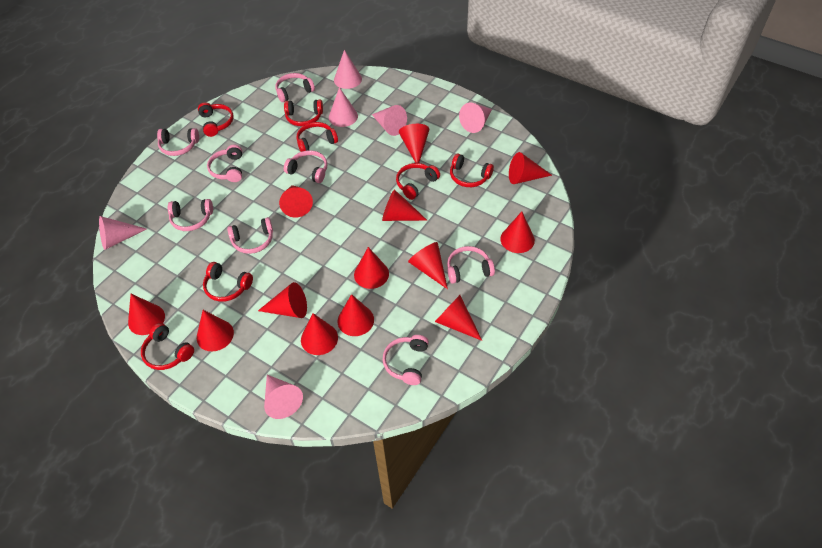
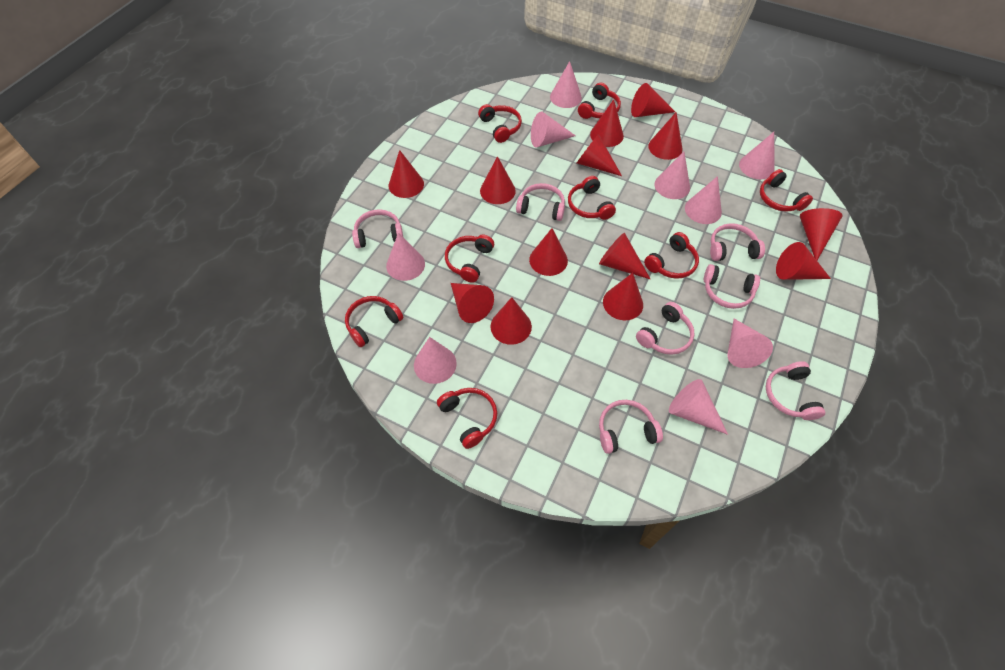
pink cone: [99,216,147,250] [264,375,303,419] [329,87,358,127] [334,50,362,89] [372,105,407,136] [459,103,492,133] = 6 -> [386,233,425,281] [414,337,457,384] [531,112,576,148] [550,61,582,108] [654,152,690,199] [669,379,728,435] [685,176,722,224] [728,319,773,368] [739,132,775,179] = 9
pink headphones: [157,128,199,156] [168,199,213,231] [207,145,242,182] [227,217,273,254] [275,73,315,102] [284,150,327,183] [383,335,429,385] [447,246,495,284] = 8 -> [352,209,404,248] [516,183,565,221] [599,400,663,454] [636,302,694,355] [704,264,760,309] [710,223,765,261] [766,361,825,420] = 7
red headphones: [141,323,194,370] [198,102,234,137] [203,262,253,302] [284,100,323,126] [297,122,338,152] [396,163,440,200] [450,154,494,187] = 7 -> [345,296,403,347] [437,388,497,449] [445,235,494,283] [478,104,522,143] [568,176,616,220] [578,83,621,119] [644,232,699,279] [760,169,813,212] = 8

